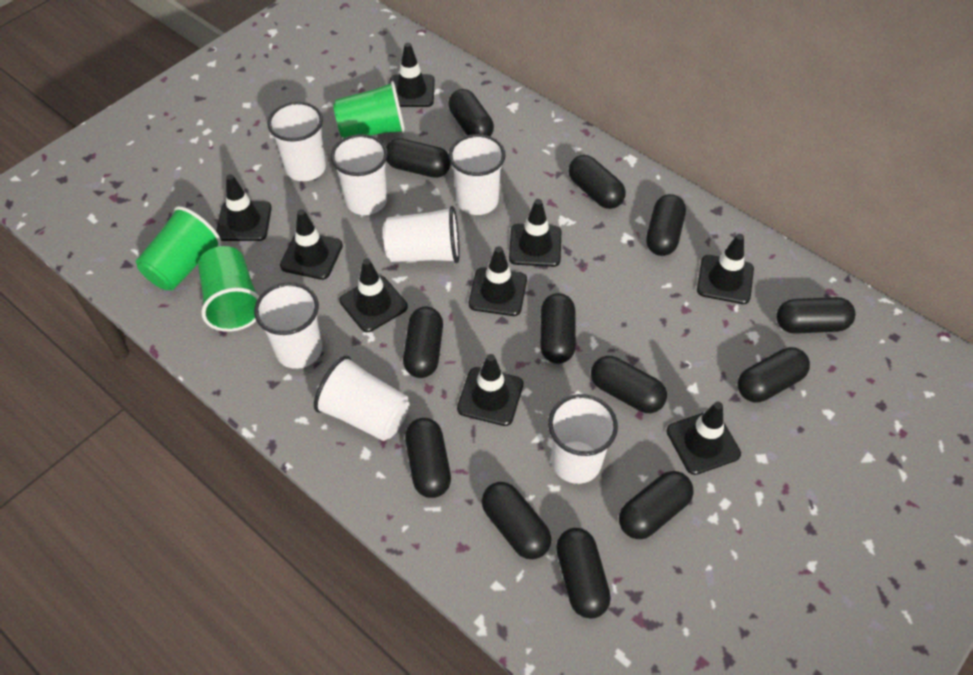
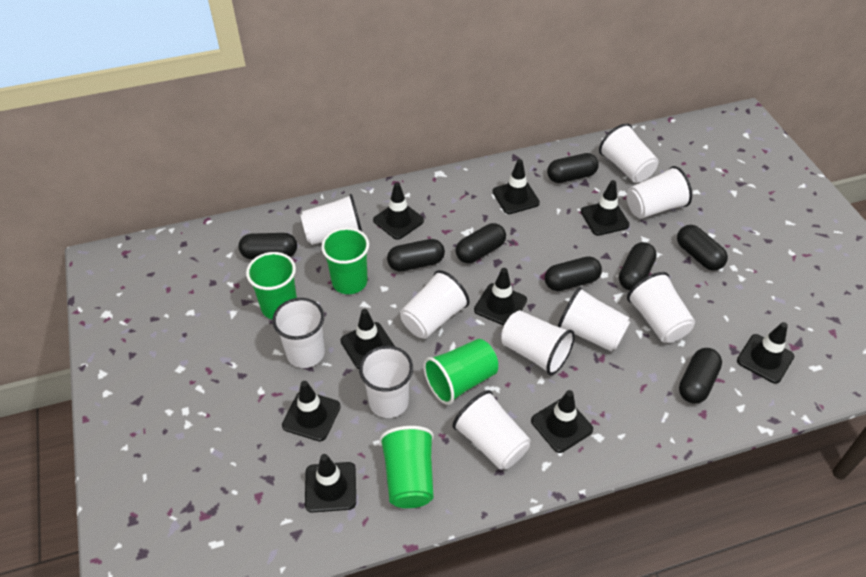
black capsule: [386,138,451,178] [403,306,443,378] [405,418,451,498] [448,89,494,136] [482,482,551,559] [540,293,576,364] [556,528,611,619] [569,155,626,209] [591,356,667,413] [619,471,693,539] [646,194,686,256] [738,347,810,402] [776,297,855,334] = 13 -> [238,233,297,259] [387,239,445,271] [456,223,506,263] [545,256,602,291] [547,153,599,183] [619,242,657,290] [677,225,728,271] [679,348,722,404] = 8
green cup: [136,206,222,291] [198,246,260,332] [333,81,405,138] = 3 -> [246,252,297,320] [321,227,369,294] [379,426,434,508] [423,339,498,405] = 4
white cup: [254,282,322,369] [267,102,326,181] [314,356,410,441] [331,134,388,215] [383,206,460,263] [449,134,505,215] [548,394,618,484] = 7 -> [272,298,325,368] [301,194,362,245] [359,346,413,418] [400,270,470,339] [452,390,531,470] [501,310,575,376] [558,287,630,352] [599,123,659,183] [627,166,692,219] [627,272,695,343] = 10

